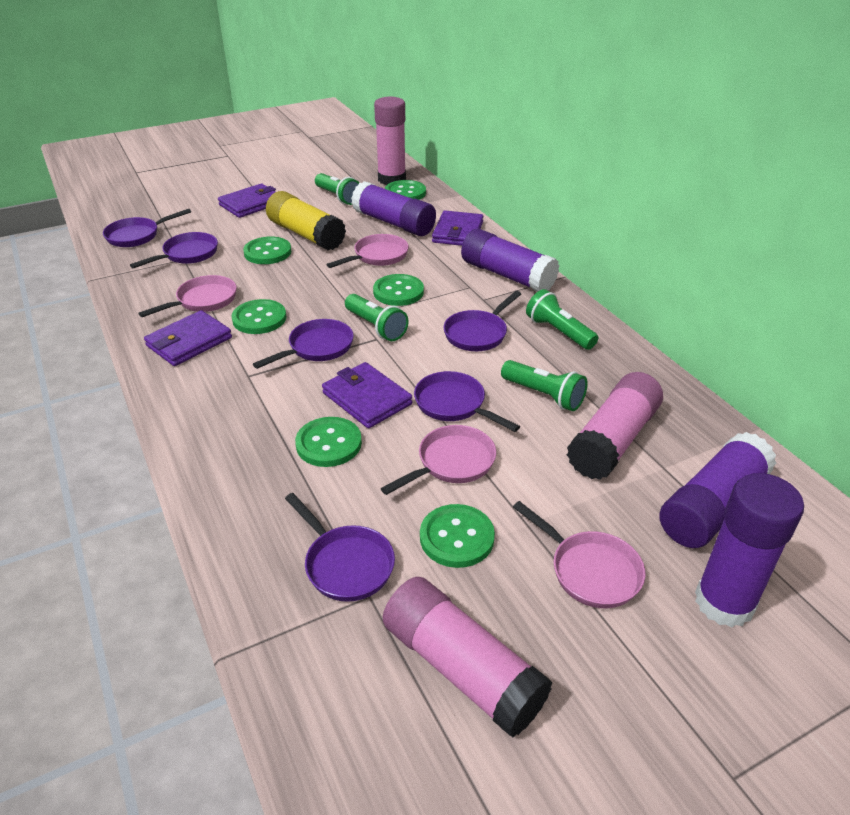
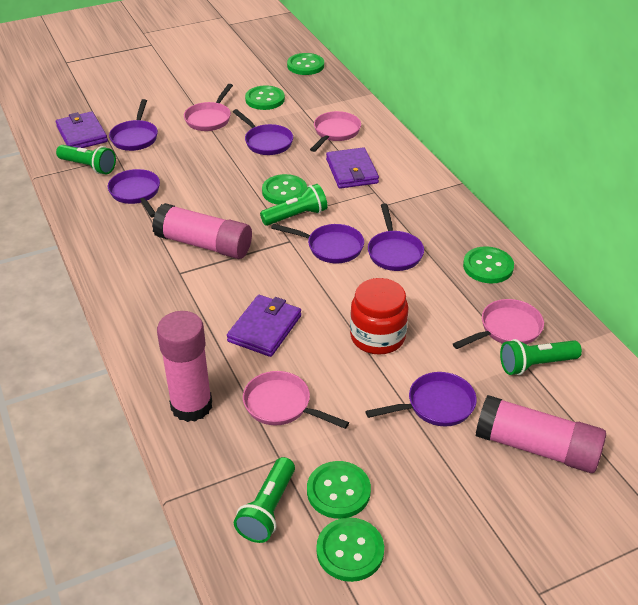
purple glue stick: [351,181,436,236] [461,229,559,292] [659,432,777,548] [695,473,804,628] = 4 -> none = 0
purple wallet: [144,310,232,366] [218,184,276,218] [322,362,412,428] [432,211,483,246] = 4 -> [56,111,108,148] [227,295,301,357] [326,147,379,189] = 3
red jar: none = 0 -> [350,278,409,355] = 1
yellow glue stick: [266,191,346,250] = 1 -> none = 0

